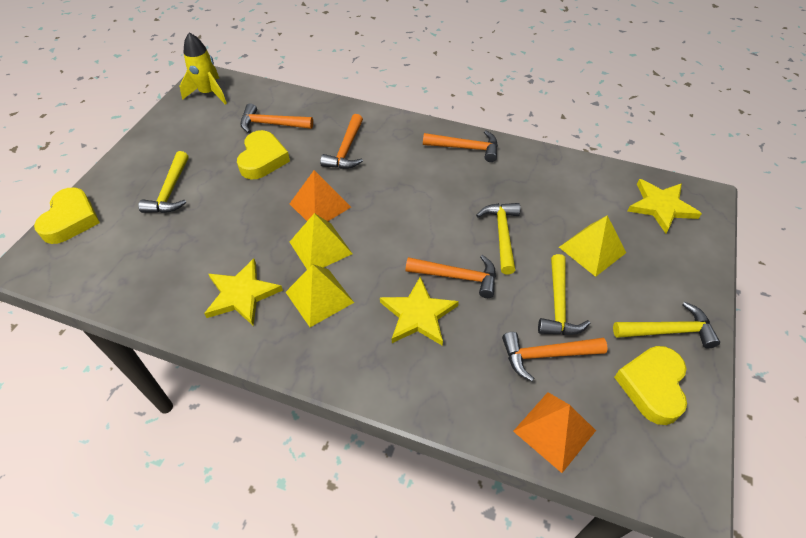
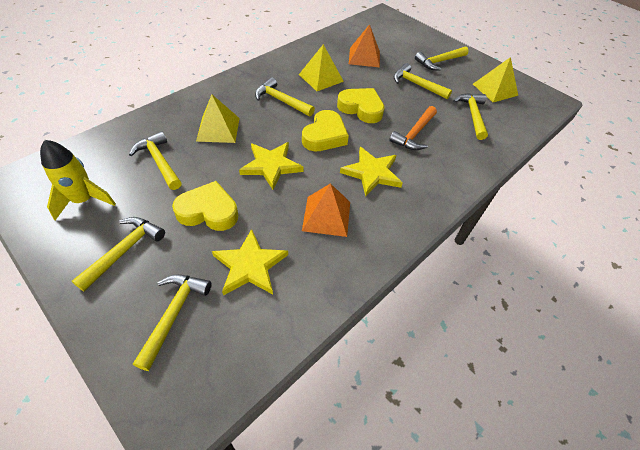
orange hammer: [240,103,313,133] [320,114,363,169] [406,255,496,298] [423,131,498,162] [502,332,608,381] = 5 -> [389,106,437,150] = 1
yellow hammer: [138,151,188,213] [476,203,520,274] [538,254,590,335] [613,302,720,348] = 4 -> [72,217,165,291] [129,131,181,190] [133,275,211,371] [255,77,315,117] [393,63,452,99] [415,46,469,71] [453,93,488,140] = 7

